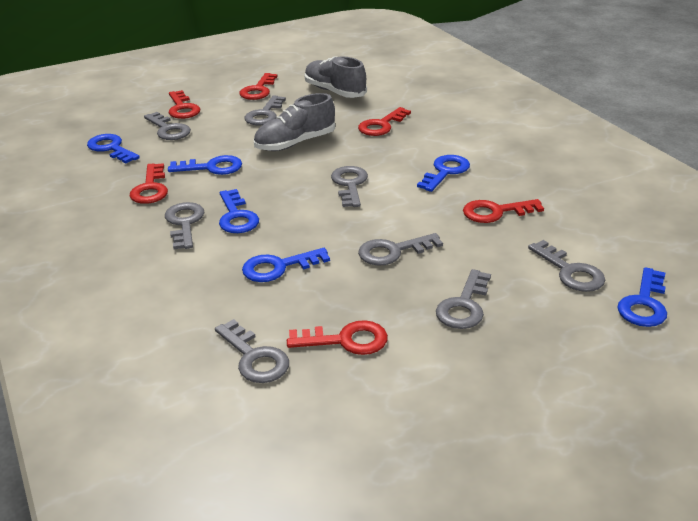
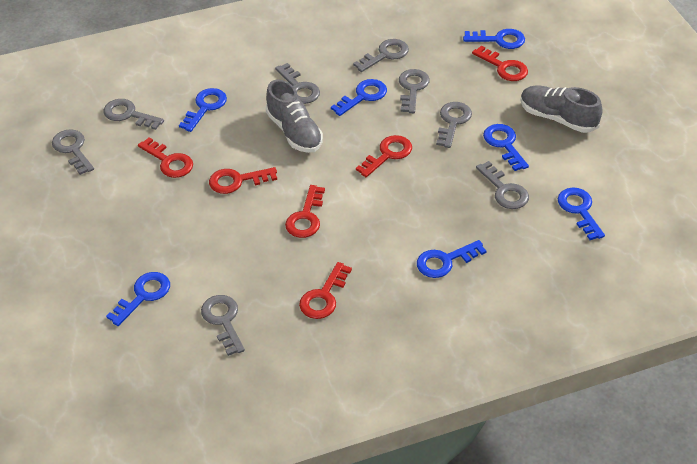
blue key: [87,134,140,163] [168,155,242,175] [219,189,259,233] [242,248,330,282] [417,155,470,192] [617,267,667,327] = 6 -> [106,272,170,326] [179,88,227,132] [331,79,387,116] [417,240,486,278] [463,29,525,49] [483,124,529,171] [558,187,605,240] = 7

